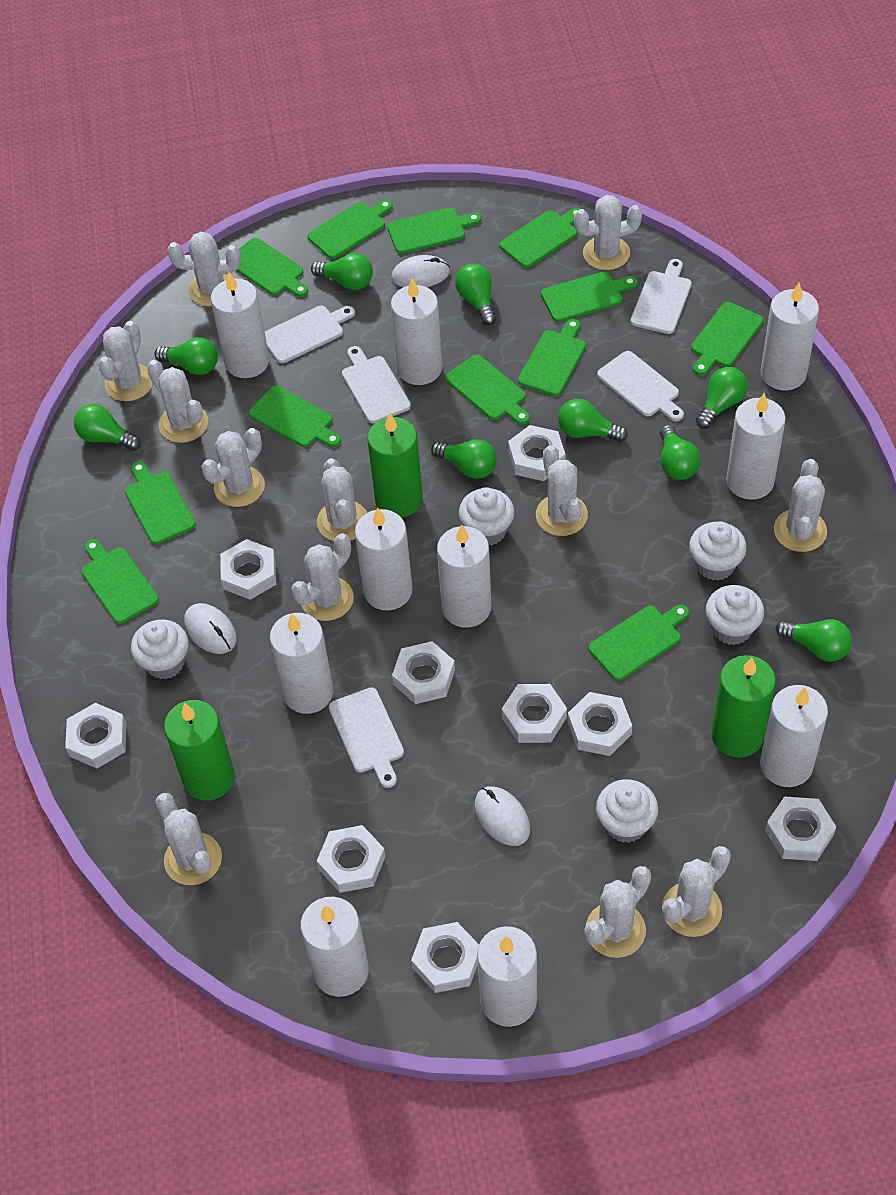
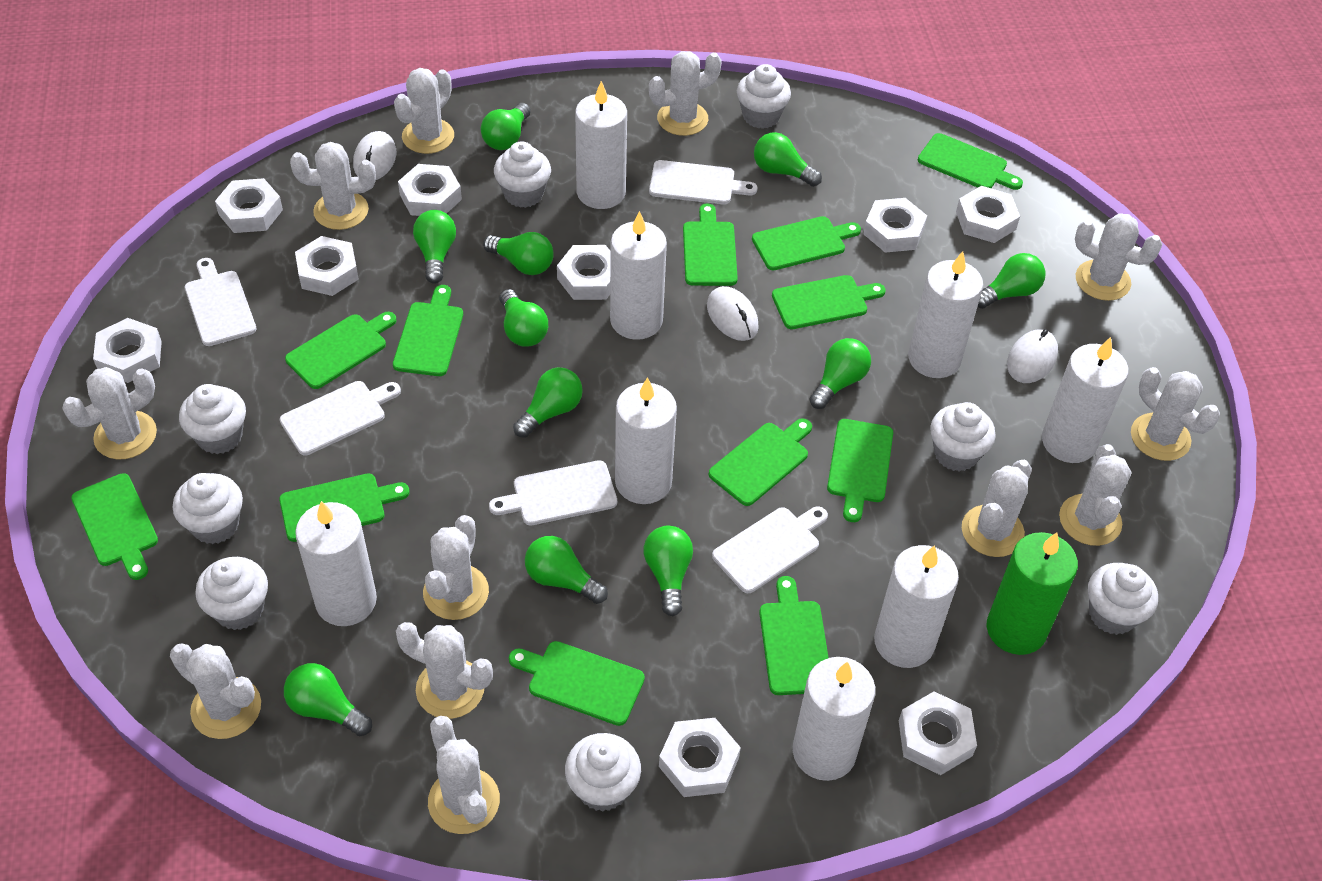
green candle: [164,700,235,801] [367,413,423,518] [711,655,776,758] = 3 -> [987,532,1078,655] = 1
green light bulb: [74,404,141,451] [154,337,218,375] [311,253,373,290] [431,439,497,479] [455,263,496,325] [558,399,628,442] [660,425,700,480] [696,367,748,429] [776,619,852,662] = 9 -> [284,663,372,736] [413,210,456,284] [481,103,531,150] [483,232,554,275] [500,289,548,347] [513,367,583,438] [525,536,608,604] [644,526,693,616] [754,132,822,187] [809,338,871,409] [978,253,1046,309] = 11
white candle: [211,272,269,378] [270,613,333,714] [301,897,369,997] [355,507,413,611] [391,278,442,385] [437,524,491,628] [477,926,537,1027] [726,393,786,500] [760,685,828,787] [761,283,819,390] = 10 -> [295,501,377,626] [575,81,627,209] [610,211,667,340] [615,377,677,504] [793,657,875,781] [874,545,959,668] [908,251,983,378] [1042,337,1129,463] = 8
white cupcake: [131,620,189,679] [459,487,514,545] [596,779,658,843] [689,522,747,581] [706,585,764,645] = 5 -> [173,473,243,544] [179,384,246,454] [195,557,268,630] [494,141,551,208] [565,733,641,812] [737,64,791,129] [930,402,996,471] [1088,563,1158,635] = 8

